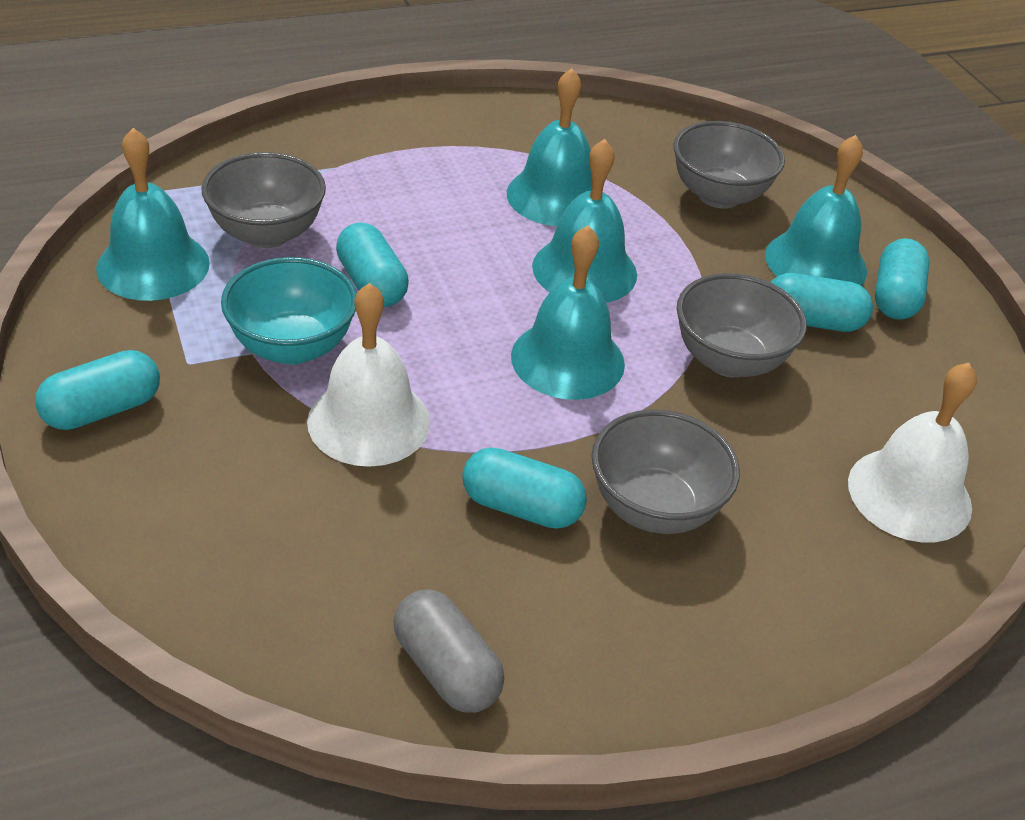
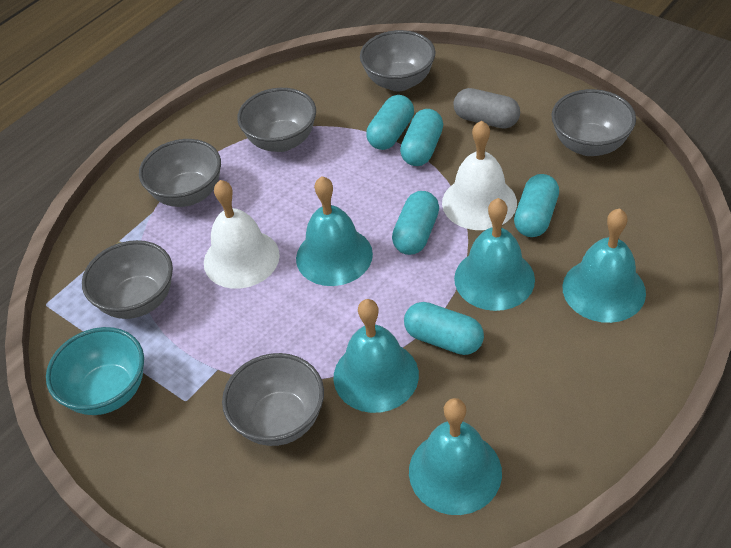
grey bowl: [201,152,326,248] [592,410,740,534] [673,121,785,209] [677,273,807,378] = 4 -> [82,240,173,319] [139,139,221,207] [222,353,324,446] [237,88,316,152] [360,30,436,91] [551,89,636,156] = 6

